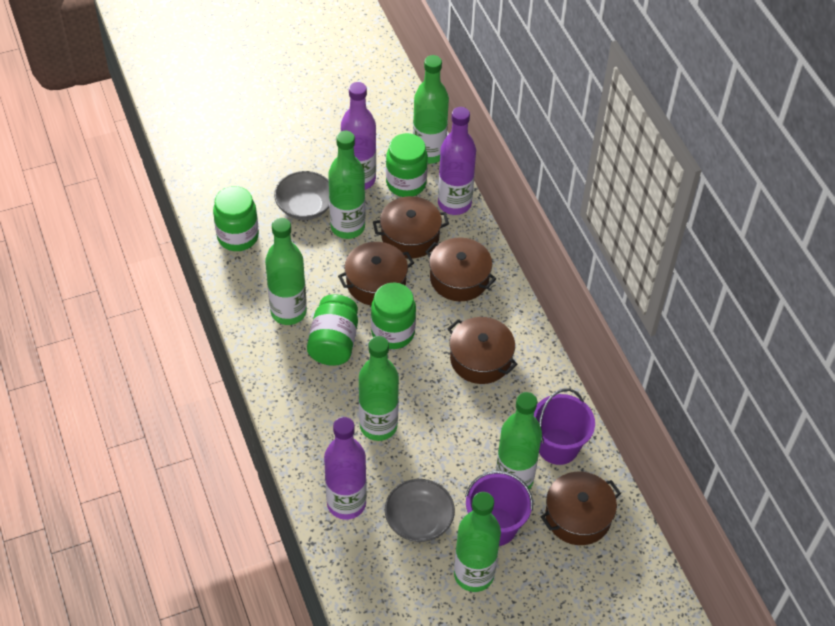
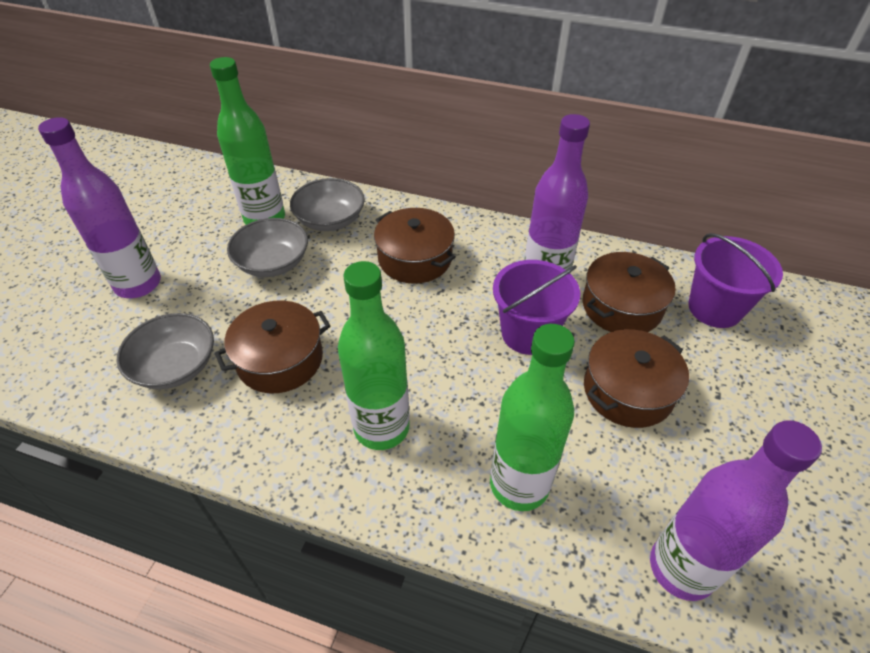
brown pot: [338,242,414,305] [373,196,449,258] [425,238,496,301] [448,317,518,384] [541,472,621,545] = 5 -> [215,301,331,393] [374,208,456,284] [583,252,676,332] [584,329,689,428] = 4
green bottle: [265,218,307,325] [328,131,365,239] [359,336,399,441] [413,55,449,164] [454,492,501,592] [495,392,542,489] = 6 -> [210,57,285,225] [338,261,410,450] [490,324,575,511] = 3
green jar: [213,186,259,251] [307,294,358,366] [371,283,416,349] [386,133,428,197] = 4 -> none = 0
grey bowl: [274,171,329,220] [385,479,455,542] = 2 -> [117,313,214,389] [227,218,308,277] [290,178,365,231] = 3

